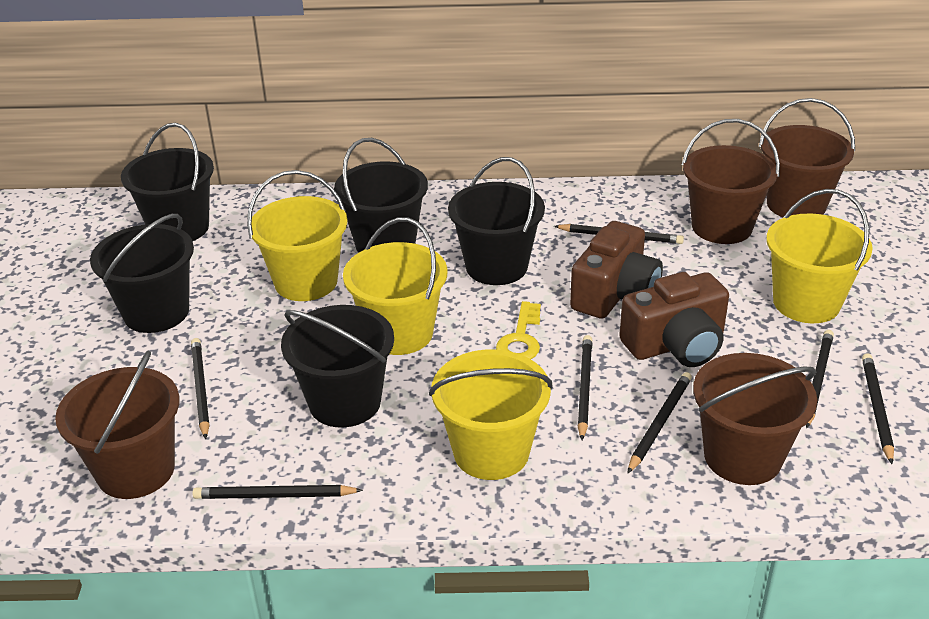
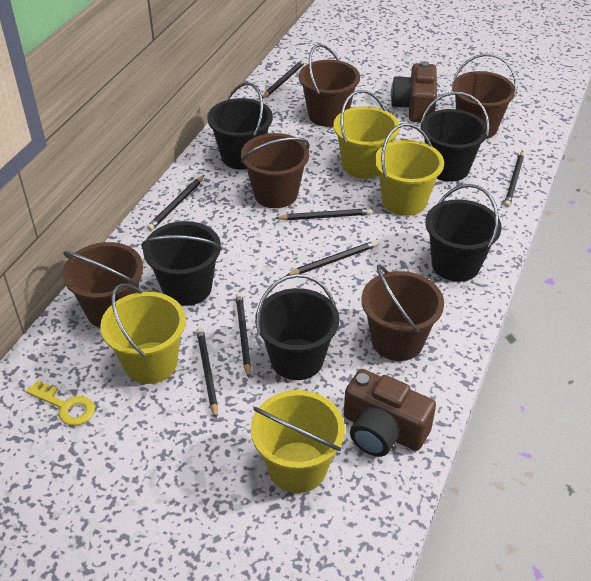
brown bucket: [55,350,180,499] [682,119,780,244] [693,353,817,485] [759,98,855,217] = 4 -> [62,242,143,328] [241,133,310,208] [299,44,360,127] [361,264,444,361] [452,54,517,139] = 5

